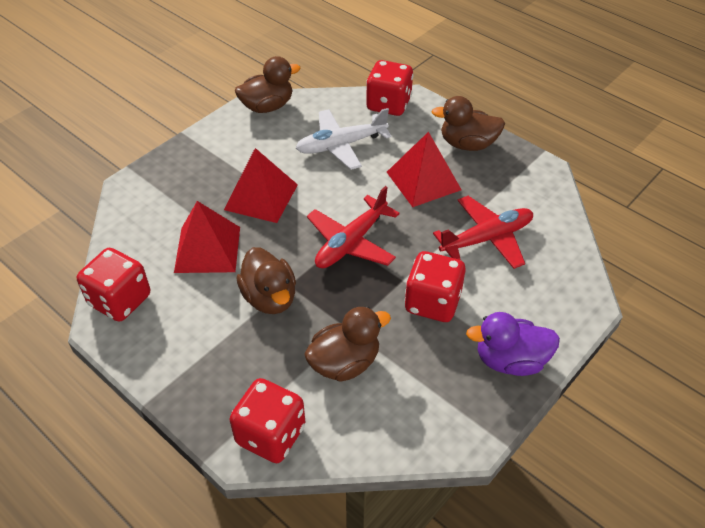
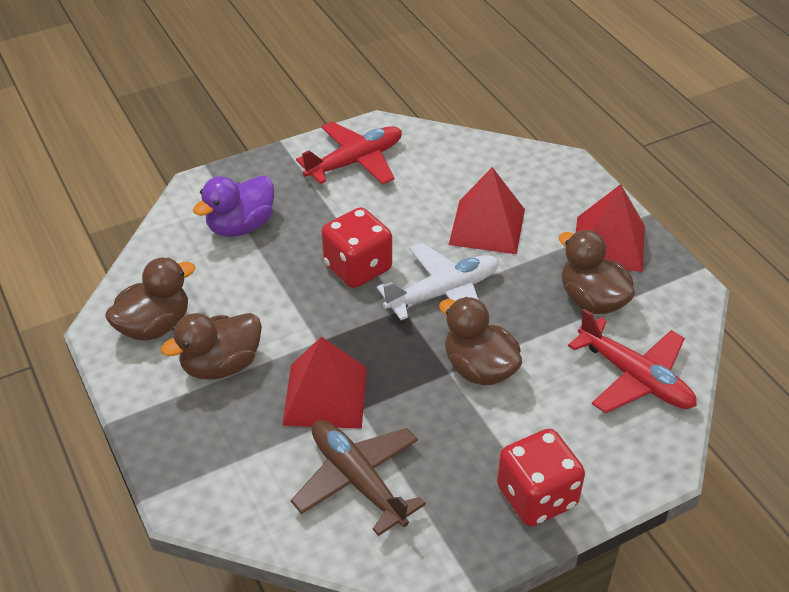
brown plane: none = 0 -> [291,420,426,536] = 1
red dice: [77,248,150,322] [230,378,305,463] [366,60,414,116] [404,251,466,322] = 4 -> [321,207,392,288] [497,429,585,526] = 2

